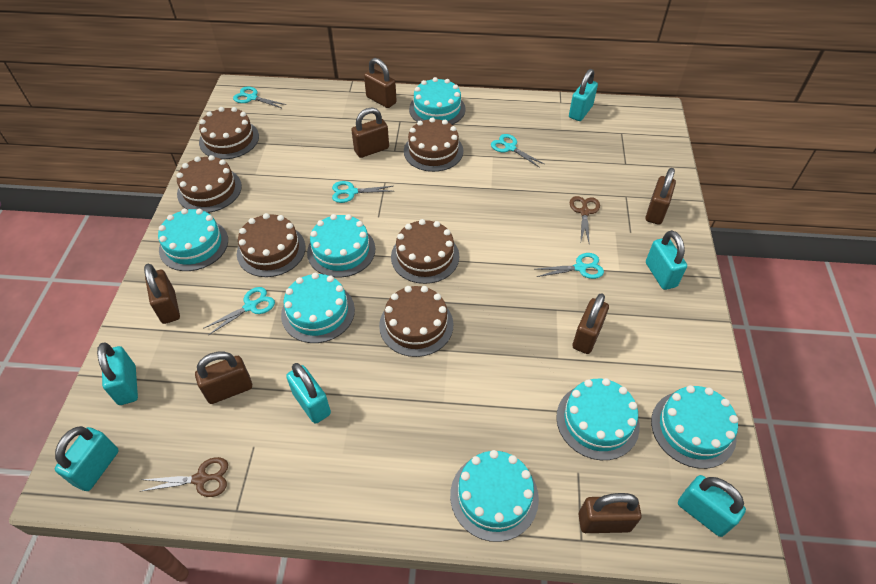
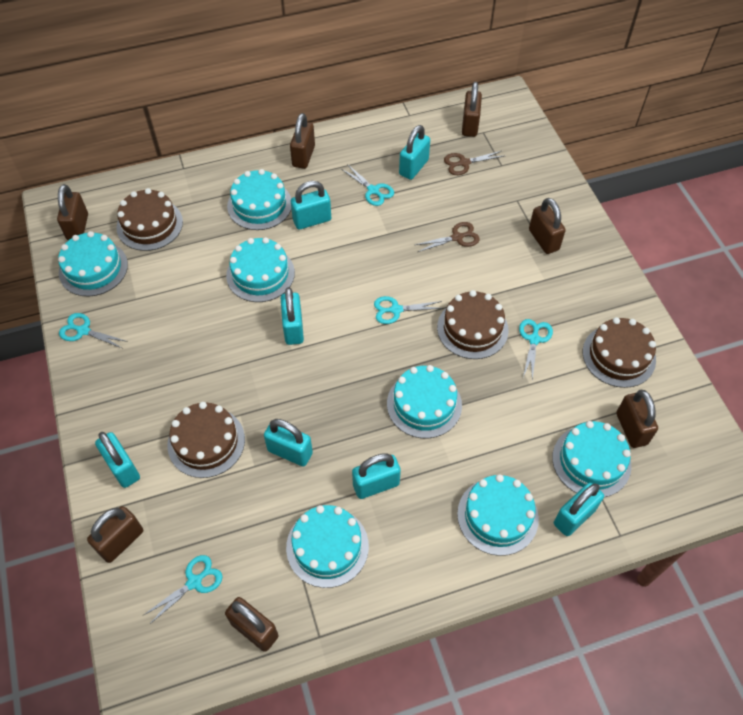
brown cake: [177,155,242,213] [199,107,259,159] [237,213,306,277] [379,286,453,357] [391,219,459,284] [404,117,463,172] = 6 -> [116,188,183,251] [167,402,245,478] [437,290,508,359] [583,317,656,388] = 4
turquoise padlock: [55,426,119,491] [97,343,138,405] [286,363,331,424] [569,69,598,121] [646,230,687,290] [678,475,746,537] = 6 -> [95,432,140,488] [264,419,313,467] [281,287,304,345] [291,181,331,230] [352,453,401,499] [399,125,430,180] [554,483,604,536] = 7

